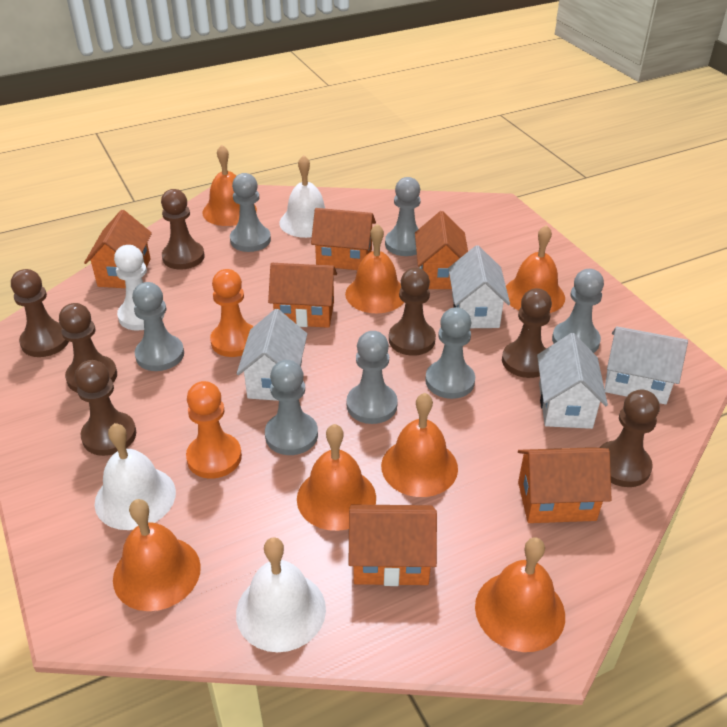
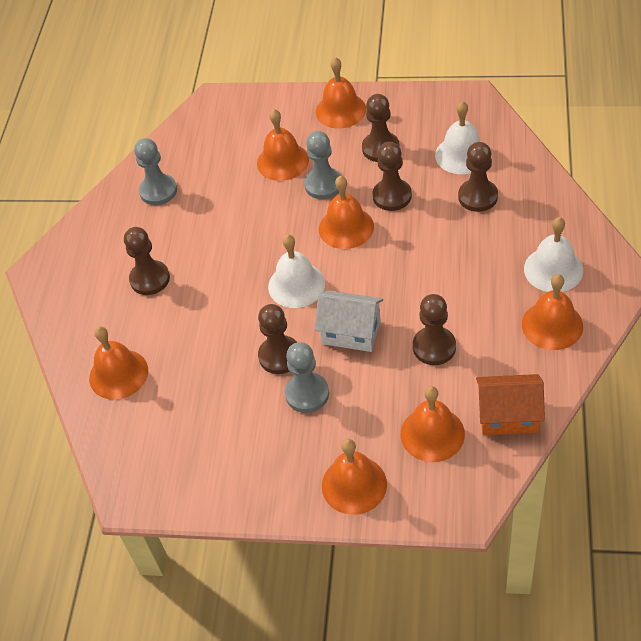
brown pawn: [11,269,69,357] [59,303,117,393] [75,360,136,456] [161,189,205,270] [389,268,436,356] [502,288,552,378] [599,389,660,487] = 7 -> [124,227,170,295] [258,304,297,374] [362,94,400,162] [373,142,412,211] [413,294,456,365] [458,142,498,212] = 6
grey pawn: [132,282,184,371] [230,173,271,252] [265,360,318,455] [346,331,398,424] [385,177,421,256] [425,307,475,399] [552,269,604,353] = 7 -> [134,138,177,205] [285,342,329,413] [304,131,341,199] = 3
orange house: [84,210,152,288] [268,263,337,328] [311,208,376,270] [349,504,437,586] [415,211,468,289] [518,447,612,523] = 6 -> [476,374,545,435] = 1
orange pawn: [186,381,242,479] [210,269,253,357] = 2 -> none = 0
white house: [237,309,307,401] [448,245,510,328] [537,333,608,429] [605,326,688,404] = 4 -> [315,290,383,352] = 1
white pawn: [114,245,164,331] = 1 -> none = 0

